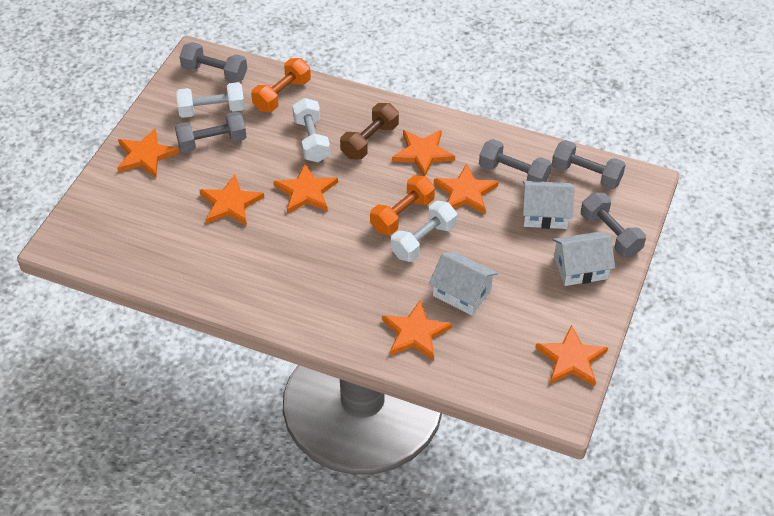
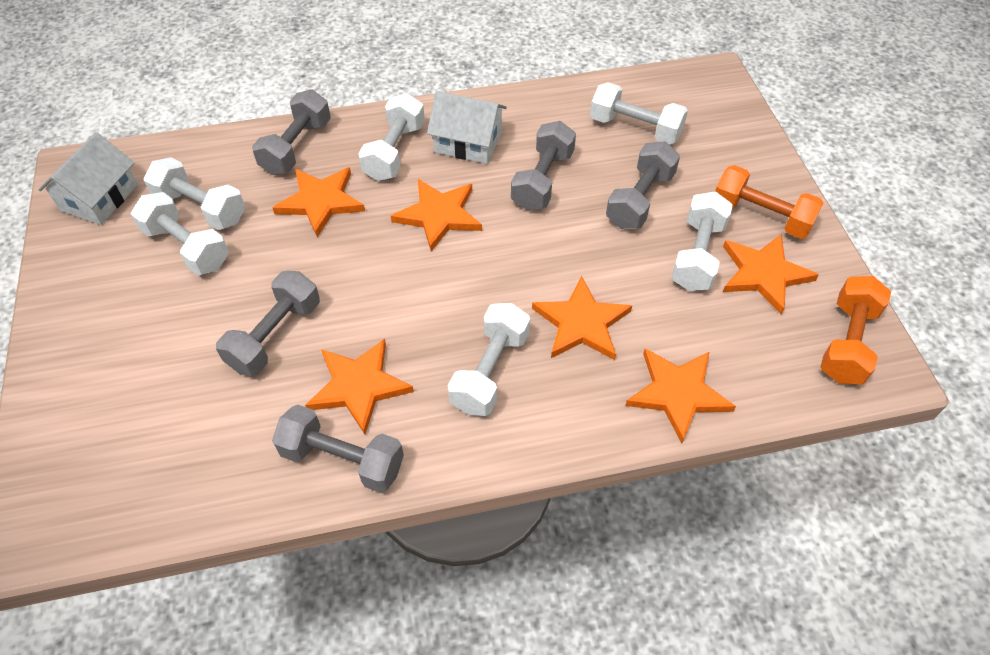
brown dumbbell: [340,103,399,160] = 1 -> none = 0
orange star: [117,128,179,177] [199,175,264,226] [274,163,338,214] [382,300,452,360] [392,130,455,176] [434,164,499,214] [535,325,608,386] = 7 -> [272,167,365,237] [305,339,414,434] [391,179,482,251] [532,276,632,360] [625,348,736,443] [723,235,819,315] = 6
white dumbbell: [176,82,245,118] [292,98,330,162] [391,201,457,262] = 3 -> [131,192,229,275] [143,157,246,230] [358,93,425,181] [448,303,530,416] [590,82,688,144] [671,191,733,291] = 6
white house: [429,252,498,315] [523,181,575,229] [552,231,615,286] = 3 -> [38,132,138,225] [427,91,507,164] = 2

